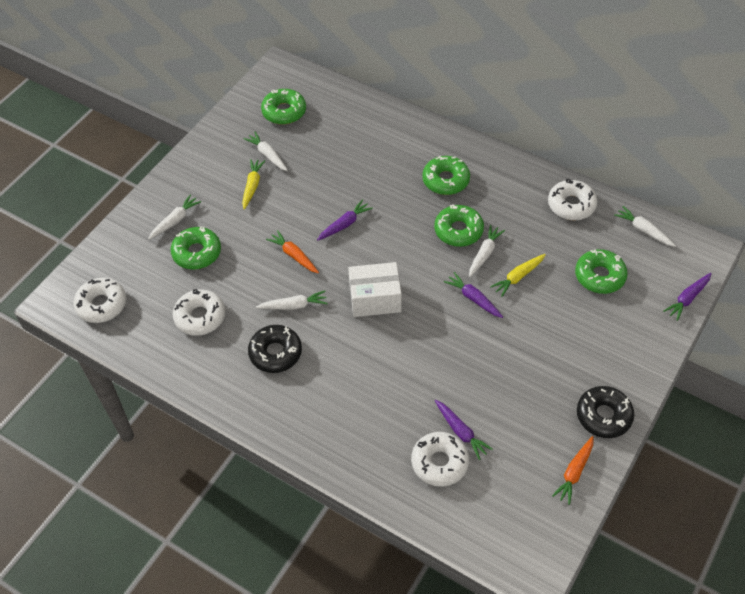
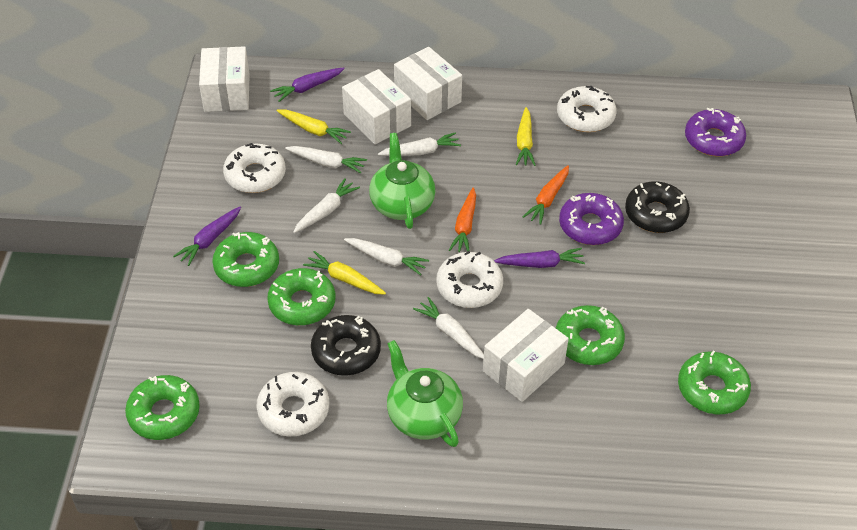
green teapot: none = 0 -> [369,133,435,229] [387,340,463,447] = 2
purple carrot: [317,199,373,240] [435,400,493,460] [444,272,503,318] [664,273,712,321] = 4 -> [173,206,241,266] [270,68,345,102] [494,248,585,268] = 3
purple donut: none = 0 -> [559,193,624,245] [685,108,746,156] = 2
white box: [348,262,402,317] = 1 -> [199,46,250,112] [342,69,411,144] [394,47,462,120] [483,309,569,402] = 4
yellow carrot: [242,159,265,209] [490,254,546,297] = 2 -> [277,109,351,144] [303,251,386,295] [516,107,536,166] = 3

